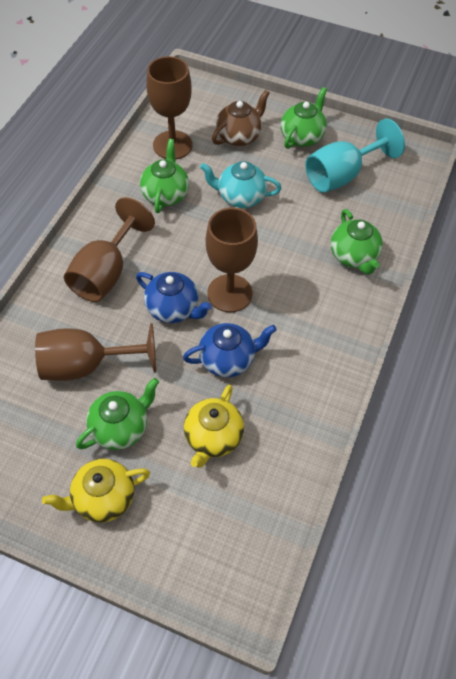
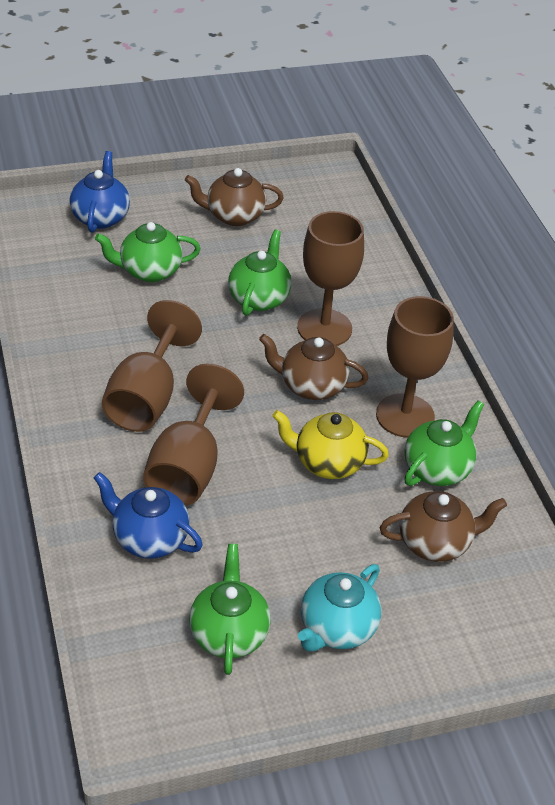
brown teapot: [212,90,270,146] = 1 -> [185,168,284,226] [259,334,368,400] [379,491,507,562] = 3
turquoise goblet: [305,118,405,193] = 1 -> none = 0
yellow teapot: [42,459,150,523] [184,384,244,468] = 2 -> [272,410,389,479] = 1

